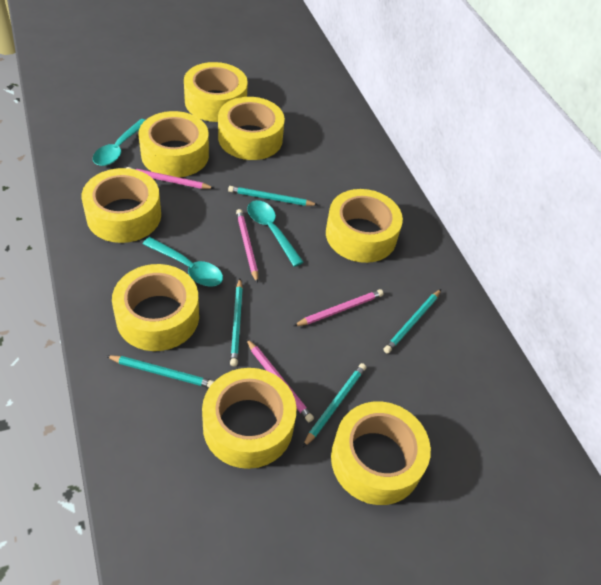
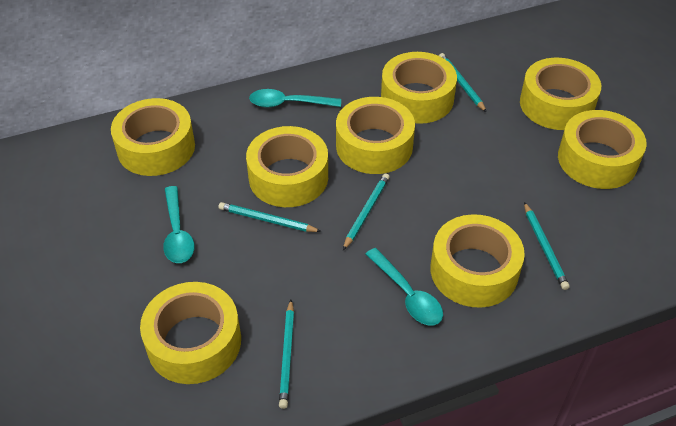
pink pencil: [127,167,214,189] [236,209,258,283] [246,339,314,422] [294,289,384,326] = 4 -> none = 0

